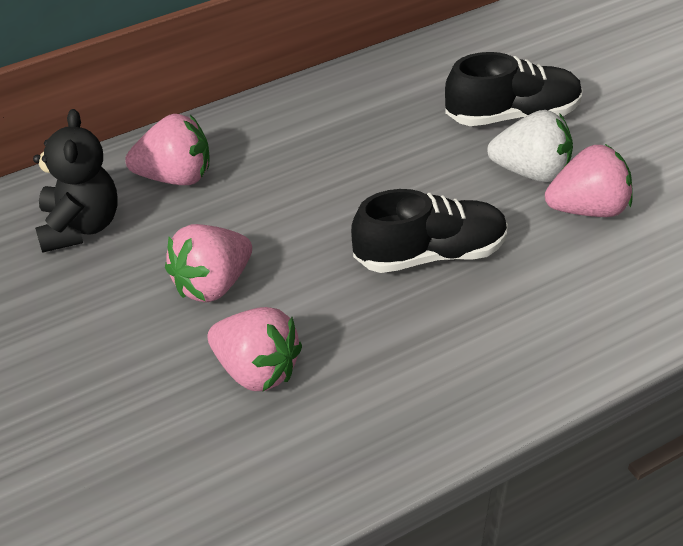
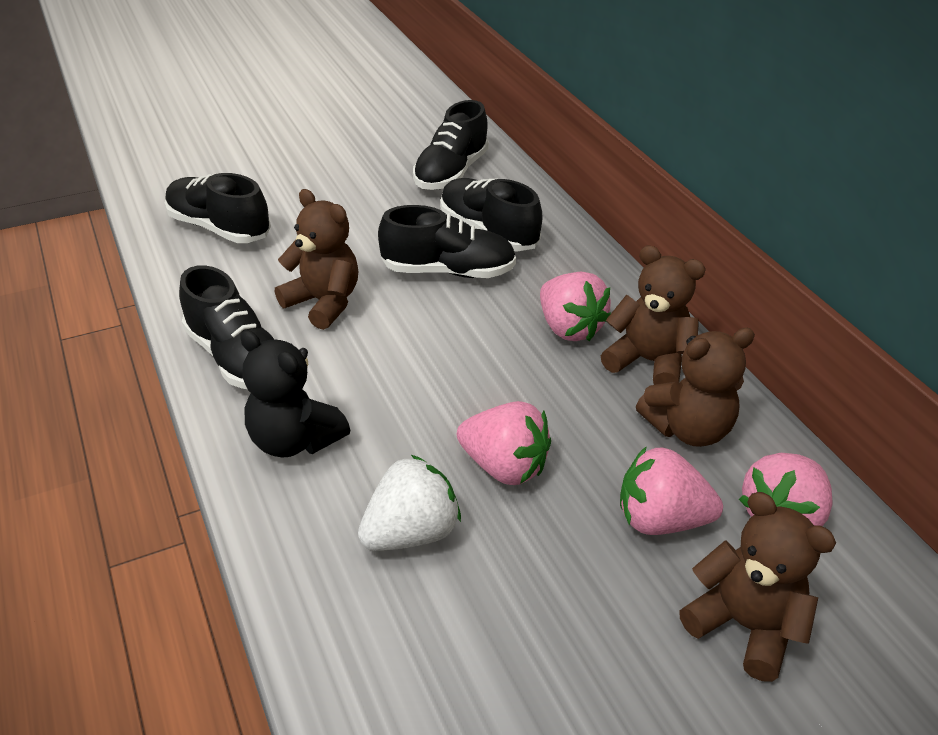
black shoe: [351,189,508,273] [445,52,583,126] = 2 -> [165,173,271,243] [179,265,274,389] [378,205,516,278] [413,100,489,190] [440,178,543,252] = 5
brown teddy bear: none = 0 -> [275,189,358,330] [601,245,706,385] [636,328,755,447] [679,492,836,682] = 4

